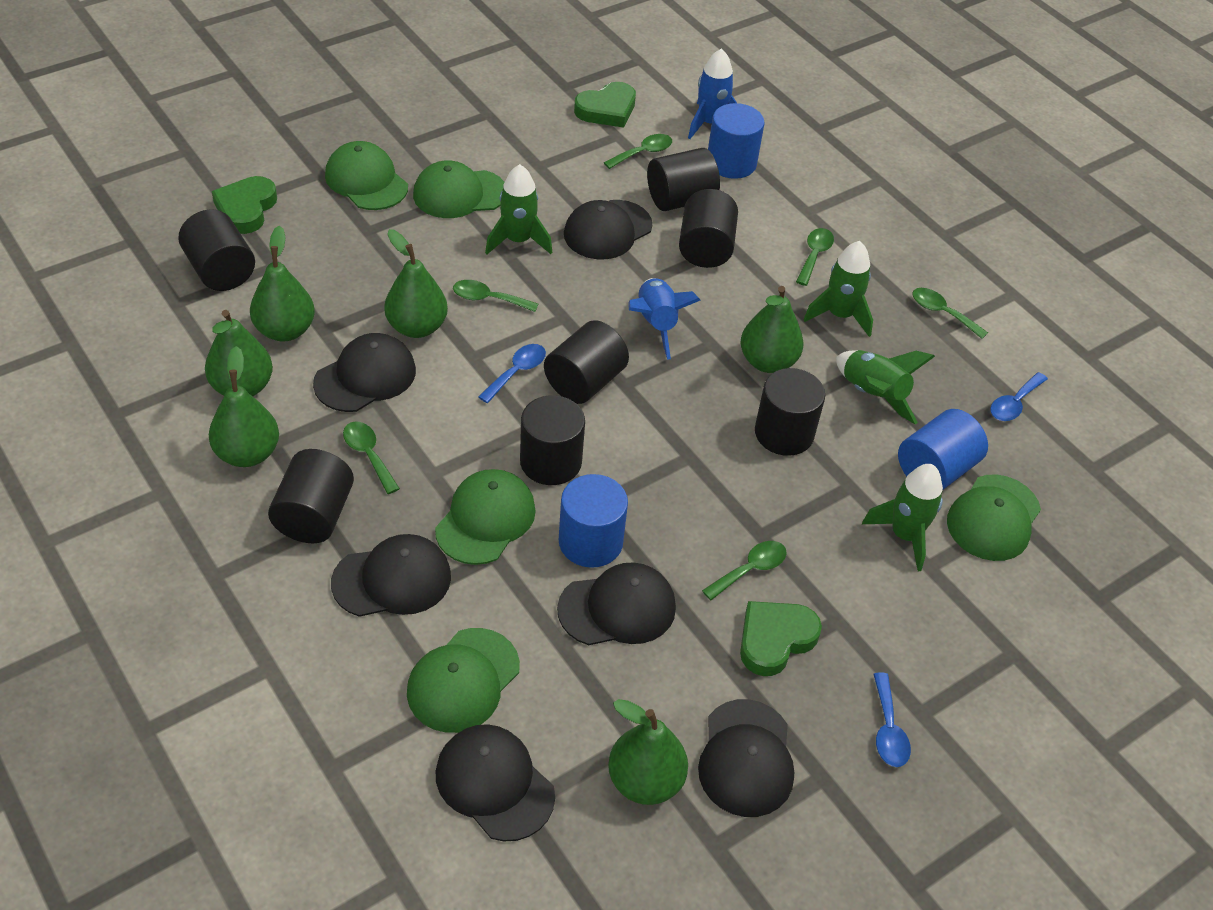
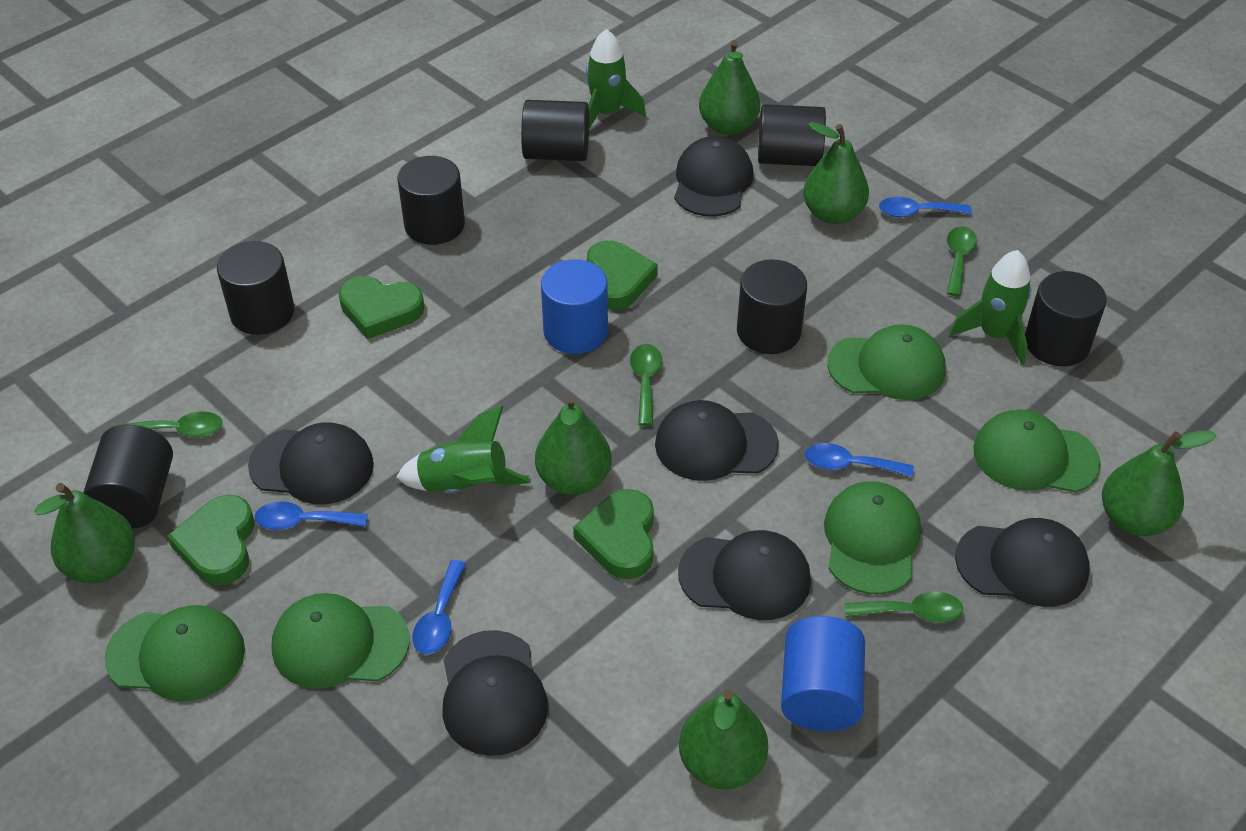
blue cylinder: [559,474,628,568] [708,103,764,179] [898,409,988,490] = 3 -> [541,259,608,354] [781,616,865,731] = 2
blue rocket: [628,278,700,360] [688,48,737,139] = 2 -> none = 0
blue spoon: [478,344,546,403] [873,672,911,767] [990,372,1048,421] = 3 -> [255,501,368,530] [412,560,466,654] [805,443,914,477] [879,197,972,217] = 4
green heart: [212,176,277,234] [574,82,636,128] [740,601,822,676] = 3 -> [167,495,255,585] [338,276,424,339] [573,489,654,579] [587,240,658,310] = 4
green rocket: [485,164,552,254] [803,241,873,337] [836,350,935,425] [862,464,943,571] = 4 -> [396,406,531,493] [586,29,646,129] [950,250,1031,365] = 3
green spoon: [343,421,400,494] [453,280,538,312] [604,134,672,169] [702,541,787,600] [796,228,834,286] [912,288,988,339] = 6 -> [117,411,223,437] [630,344,662,426] [844,591,963,623] [947,227,977,296] = 4

